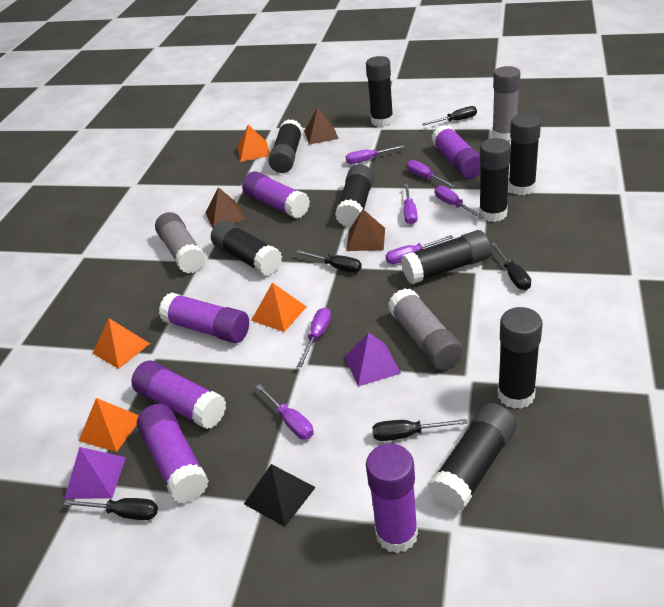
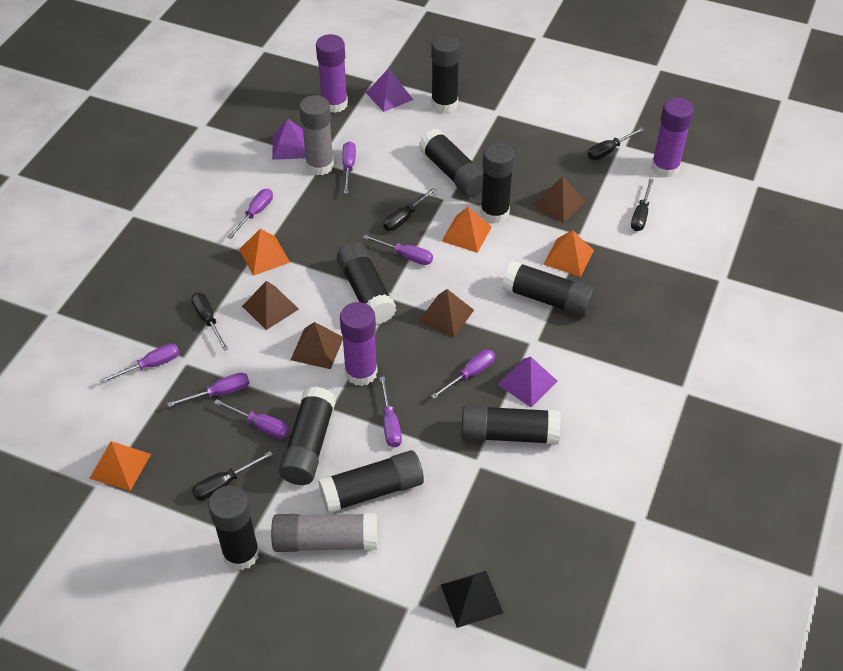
brown pyramid: [205,187,246,228] [304,107,339,145] [346,209,385,251] = 3 -> [242,281,299,330] [291,322,343,369] [418,289,474,337] [533,176,585,223] = 4
grey glue stick: [155,212,206,274] [388,288,463,370] [492,66,520,141] = 3 -> [271,513,377,552] [299,95,334,175] = 2
purple glue stick: [131,360,226,429] [137,404,209,503] [159,292,249,343] [242,171,310,219] [366,443,418,553] [431,125,481,179] = 6 -> [316,34,348,113] [340,302,378,386] [651,97,694,178] = 3
purple pyramid: [64,447,126,499] [344,333,401,386] = 2 -> [272,119,306,160] [366,68,413,112] [497,357,557,408] = 3
purple screwdriver: [256,384,314,439] [297,307,331,367] [346,145,405,164] [386,235,453,264] [404,184,418,225] [407,160,456,187] [435,186,483,219] = 7 -> [100,344,179,383] [167,373,249,407] [214,399,289,439] [227,189,273,239] [342,141,356,194] [363,235,433,265] [380,376,402,448] [431,350,495,399] = 8

